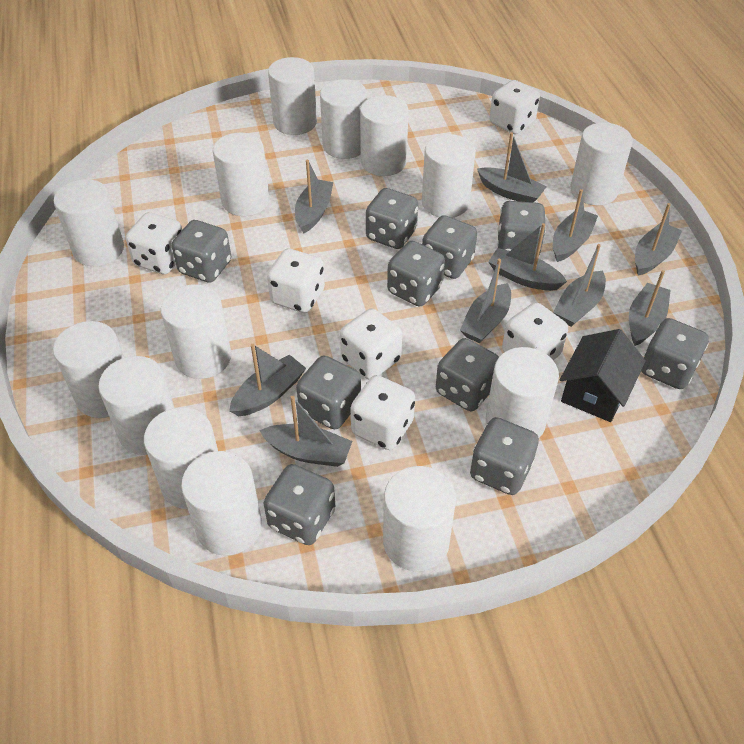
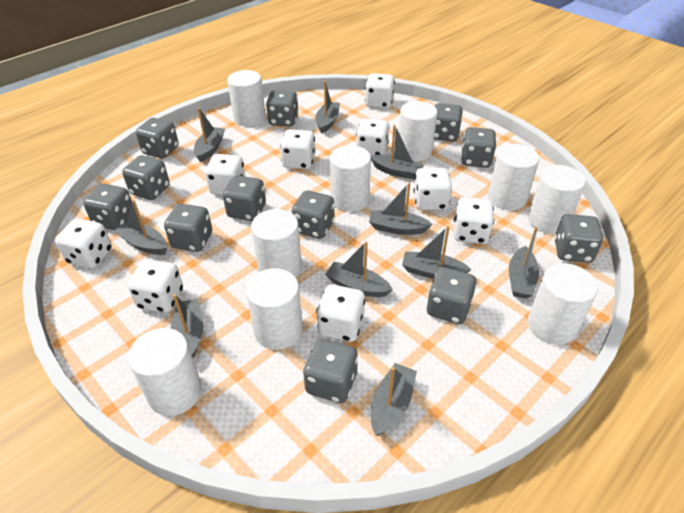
black house: [560,329,646,422] = 1 -> none = 0
grey dice: [172,220,231,283] [264,464,335,545] [296,356,361,429] [366,188,418,249] [387,241,445,307] [422,215,477,279] [436,338,499,411] [470,417,539,495] [497,201,546,256] [641,318,709,389] = 10 -> [83,184,132,230] [122,155,170,200] [136,118,179,159] [164,204,212,252] [223,175,266,221] [266,90,299,126] [292,190,335,239] [303,339,358,403] [427,267,477,324] [434,103,463,142] [461,127,496,168] [554,214,603,263] = 12
white cylinder: [53,321,124,418] [54,179,124,266] [98,356,174,455] [144,407,218,509] [161,284,231,379] [181,451,262,556] [213,133,270,216] [268,57,317,135] [320,79,367,159] [360,95,409,176] [383,466,456,571] [422,134,476,218] [486,347,559,438] [570,123,633,206] = 14 -> [128,328,202,416] [227,70,266,126] [246,268,303,350] [251,209,302,277] [330,145,371,212] [399,101,437,162] [488,144,539,210] [528,165,585,234] [528,263,598,345] = 9
white dice: [126,212,182,274] [267,248,325,313] [340,308,402,379] [350,375,415,450] [490,80,540,134] [502,302,568,360] = 6 -> [55,218,112,269] [128,259,183,313] [205,154,246,195] [280,129,315,169] [316,285,365,342] [356,118,389,156] [365,73,395,109] [413,168,452,210] [454,197,494,244] = 9

